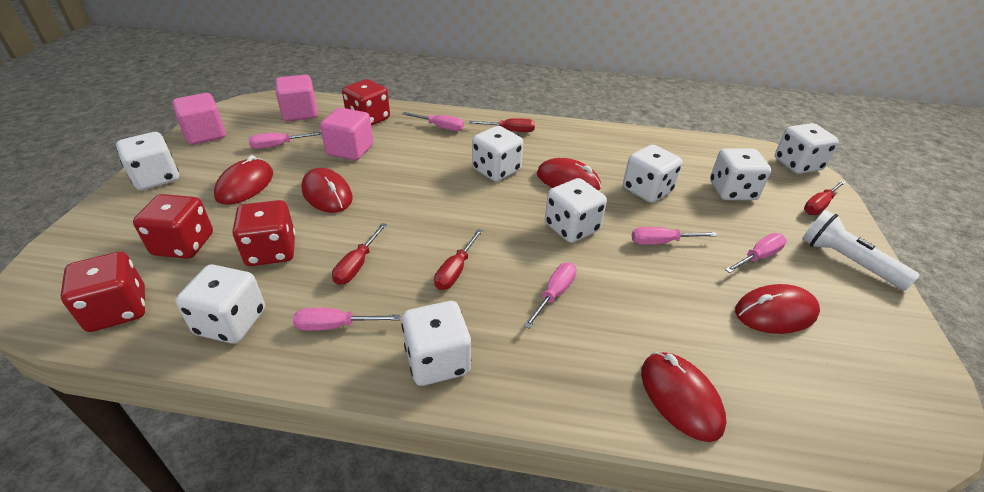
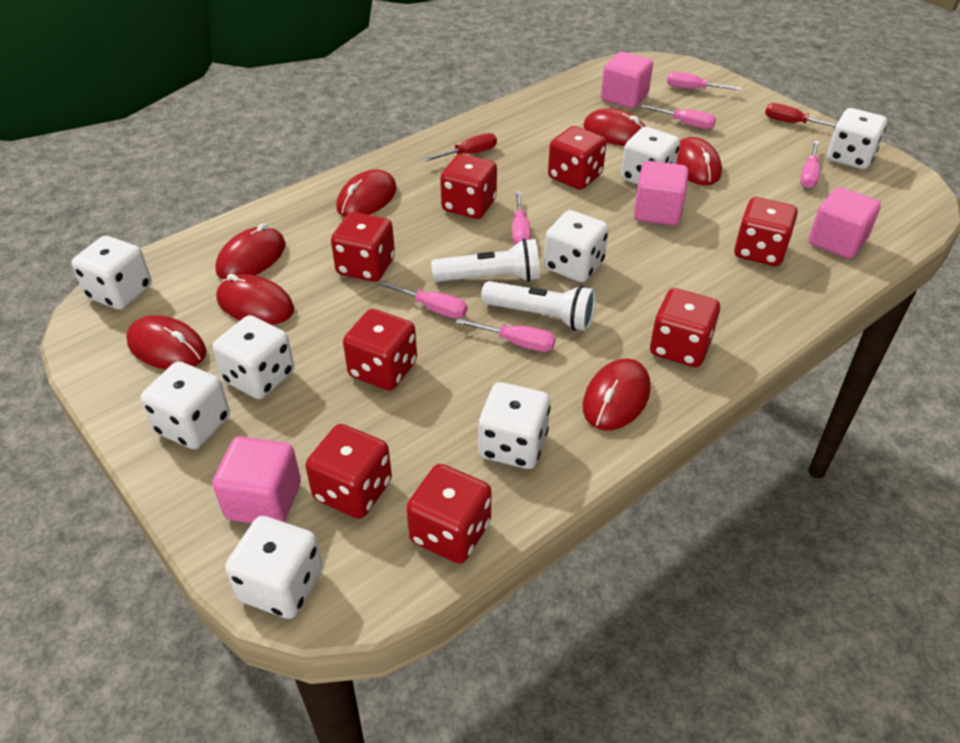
pink cube: [172,93,226,145] [275,75,318,121] [320,108,373,160] = 3 -> [212,436,301,524] [601,52,653,108] [634,161,689,226] [809,187,881,259] = 4
red dice: [61,252,145,332] [133,194,213,259] [233,200,295,266] [342,79,390,126] = 4 -> [305,424,392,519] [331,212,395,282] [343,309,417,391] [406,464,492,563] [440,154,497,219] [548,126,606,190] [650,288,720,367] [734,197,798,266] = 8
red mouse: [214,155,273,205] [301,168,353,213] [537,158,601,191] [641,352,727,442] [735,284,820,334] = 5 -> [126,315,206,370] [215,223,286,279] [216,274,294,325] [336,170,397,217] [583,108,646,146] [583,358,651,430] [676,137,722,185] = 7
red screwdriver: [332,223,387,285] [434,229,483,290] [469,118,535,132] [804,180,846,215] = 4 -> [423,133,497,162] [765,103,836,127] = 2
white flashlight: [802,210,920,290] = 1 -> [431,239,540,282] [481,281,596,331] = 2

